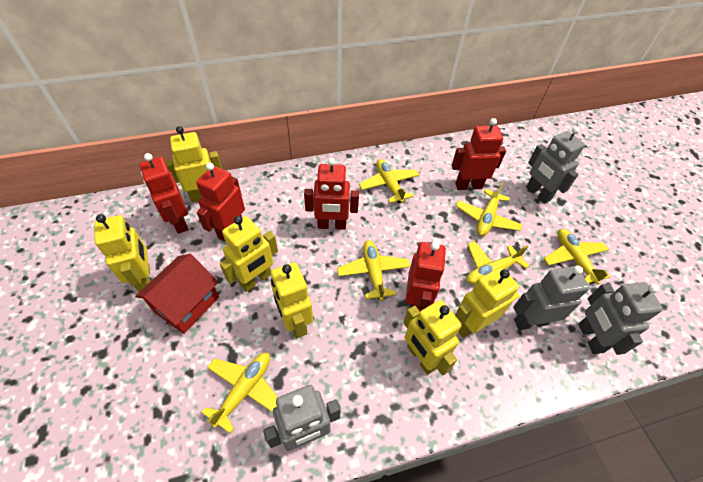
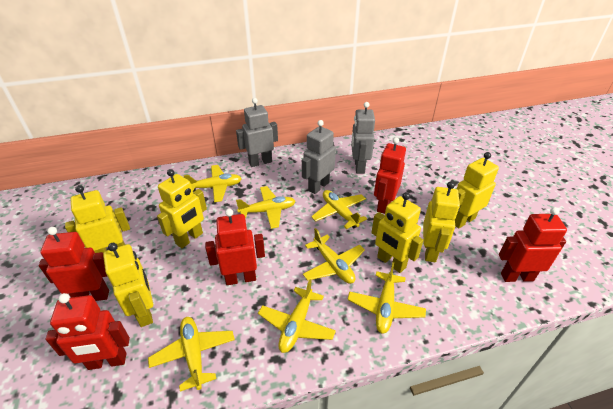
grey robot: [263,385,341,451] [513,266,590,330] [526,127,585,204] [578,282,663,355] = 4 -> [236,98,278,167] [302,120,336,194] [351,102,375,174] = 3
red house: [135,254,219,334] = 1 -> none = 0
yellow plane: [201,353,278,434] [337,240,410,301] [359,159,419,203] [456,182,522,236] [467,241,530,300] [543,229,610,285] = 6 -> [148,317,235,392] [183,165,242,202] [236,186,295,229] [258,279,336,353] [303,228,365,284] [311,190,367,229] [347,262,426,334] = 7

